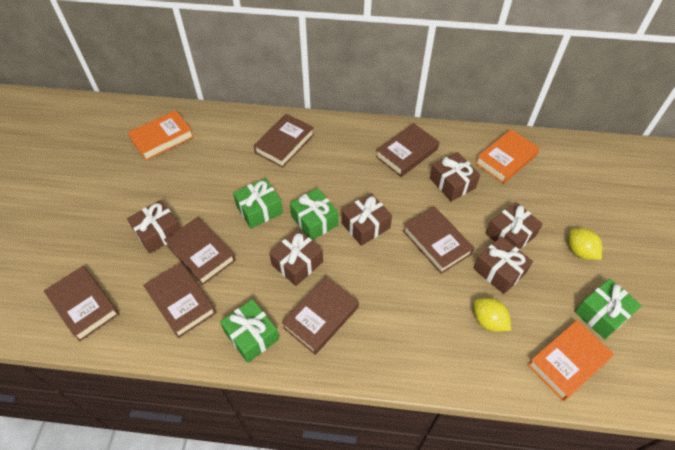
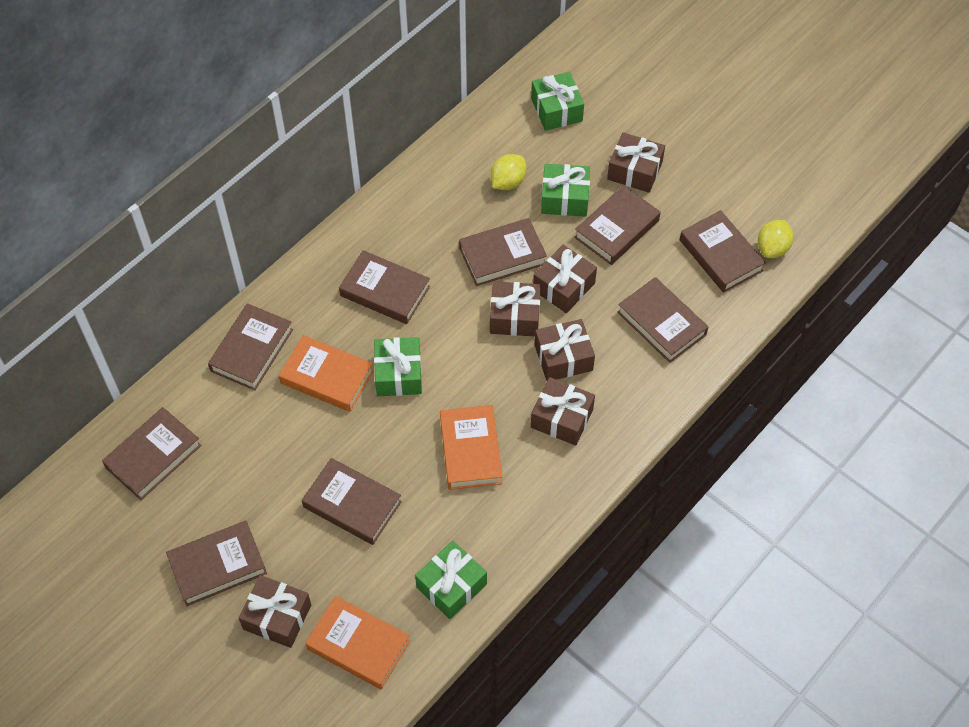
brown book: [44,266,119,342] [143,262,216,338] [164,217,236,285] [253,114,314,168] [281,277,359,355] [376,123,439,177] [403,206,474,274] = 7 -> [102,407,201,500] [166,521,267,606] [208,303,293,390] [302,458,402,545] [339,250,430,324] [459,218,547,286] [574,185,661,265] [617,277,708,363] [680,210,766,293] = 9

